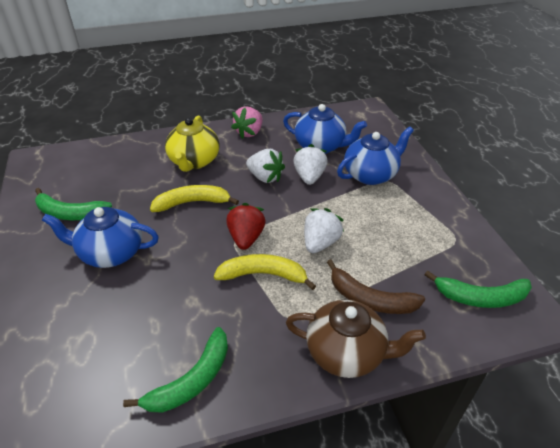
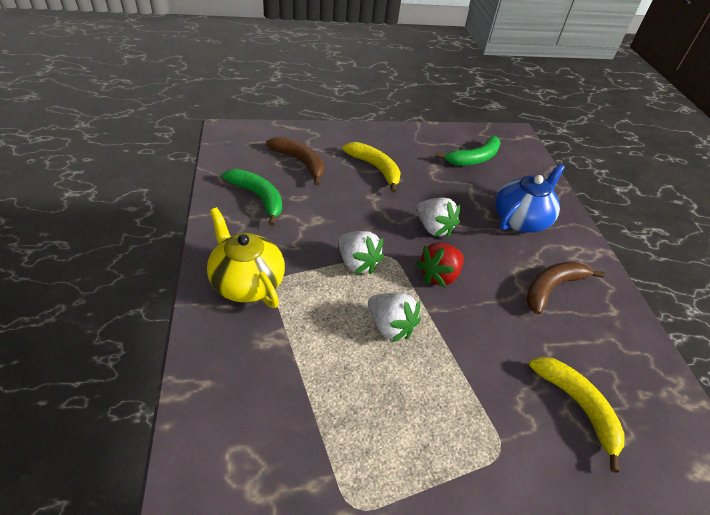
blue teapot: [42,207,159,268] [283,104,367,154] [337,126,414,185] = 3 -> [495,164,565,233] = 1
brown banana: [327,259,425,314] = 1 -> [266,137,324,186] [526,262,605,314] = 2
brown teapot: [286,300,426,378] = 1 -> none = 0
green banana: [35,188,112,220] [123,327,228,413] [425,271,532,308] = 3 -> [222,169,282,226] [435,136,501,166] = 2
pink strawberry: [231,106,262,139] = 1 -> none = 0

